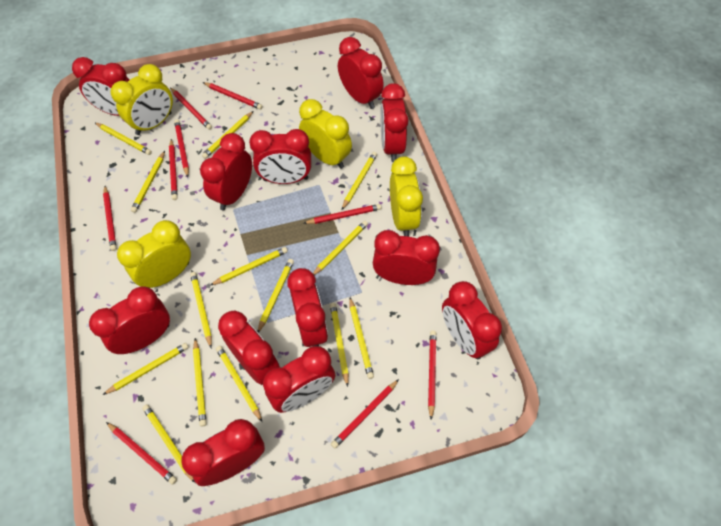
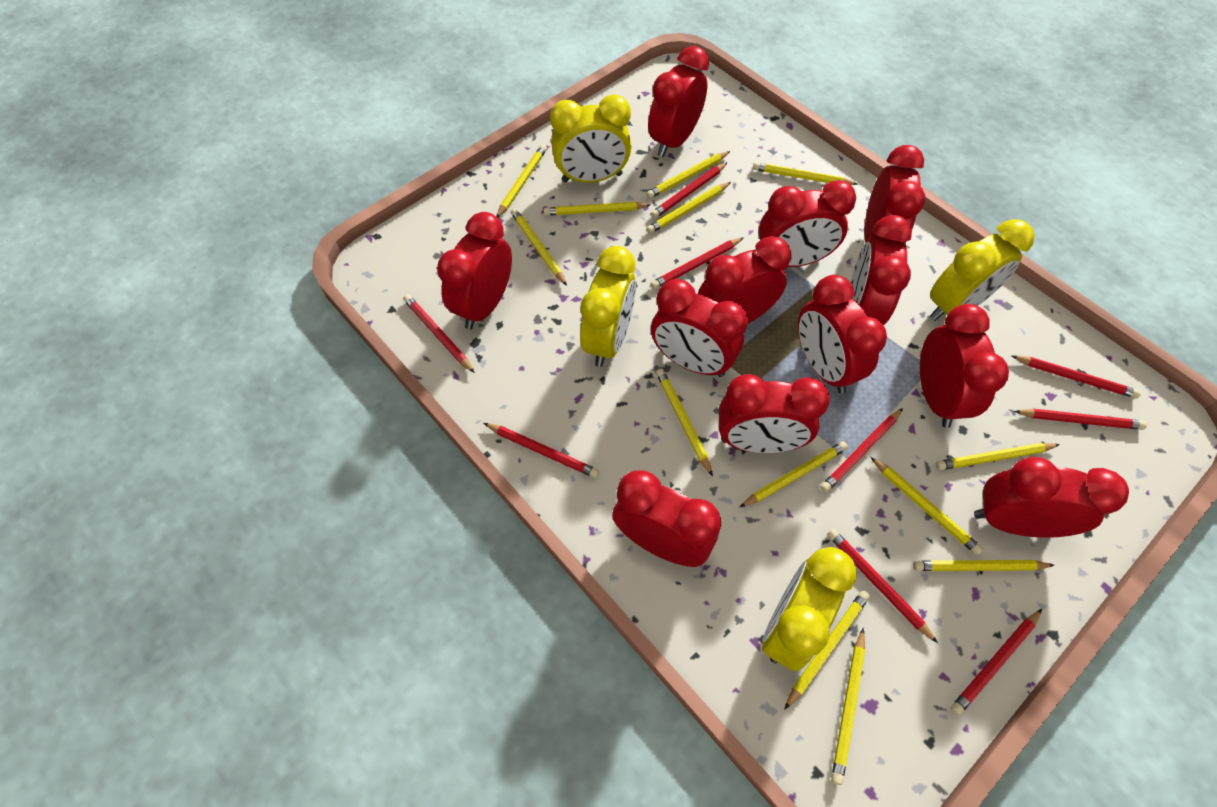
yellow pencil: [94,122,152,155] [103,343,189,395] [131,151,165,213] [142,404,195,483] [190,272,212,348] [193,338,207,426] [202,111,253,159] [211,247,288,285] [216,346,262,422] [257,259,294,333] [313,221,368,275] [330,303,349,387] [342,152,377,210] [349,298,374,379] = 14 -> [496,144,547,218] [511,208,567,286] [544,202,651,216] [646,151,730,199] [646,182,731,234] [656,369,713,476] [739,441,848,508] [753,162,858,185] [784,590,870,710] [831,628,865,785] [871,457,983,555] [913,560,1054,571] [936,443,1060,470] = 13

